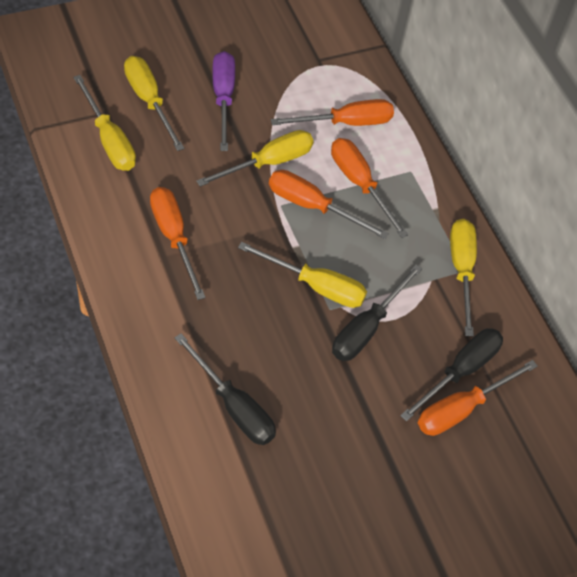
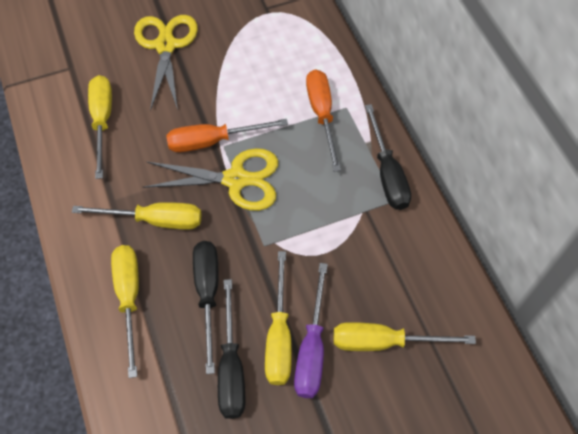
orange screwdriver: [150,187,206,300] [269,170,389,239] [271,99,394,126] [331,138,408,238] [418,360,538,436] = 5 -> [166,119,288,152] [306,69,341,172] = 2
yellow scissors: none = 0 -> [134,15,198,111] [143,148,278,211] = 2

